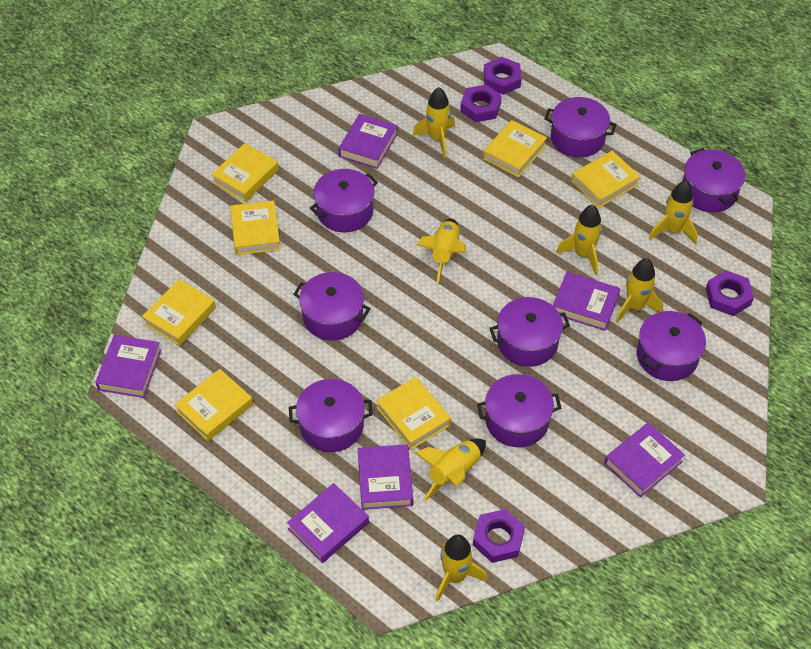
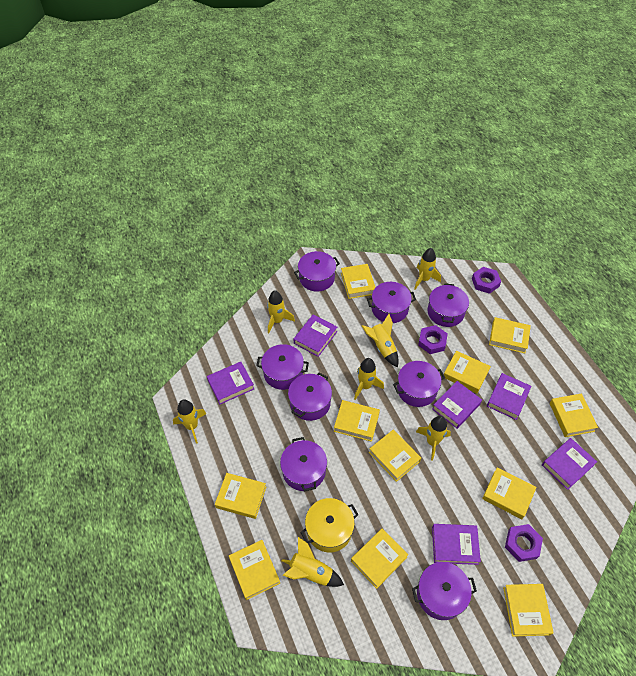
purple nut: [460,85,502,122] [473,509,525,563] [483,57,522,95] [706,270,754,316] = 4 -> [418,325,448,354] [472,267,501,294] [505,524,543,562] = 3
yellow book: [142,279,216,346] [174,369,253,441] [211,143,279,202] [230,200,281,255] [376,377,451,450] [483,120,547,177] [571,151,641,208] = 7 -> [215,473,266,519] [229,540,280,600] [334,400,380,442] [341,264,376,299] [351,528,408,589] [369,430,421,482] [444,351,491,394] [482,468,536,519] [489,317,531,353] [503,584,554,637] [550,393,598,437] = 11
yellow pot: none = 0 -> [300,498,359,552] = 1

